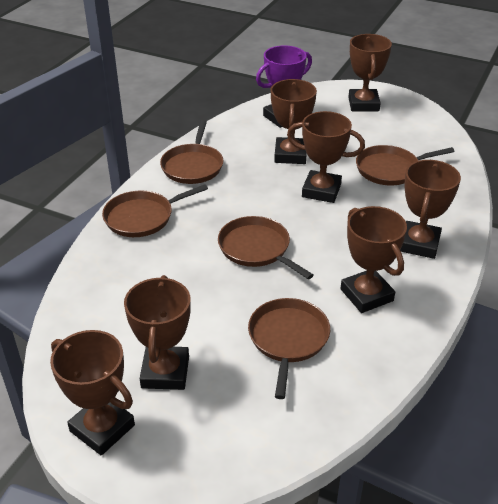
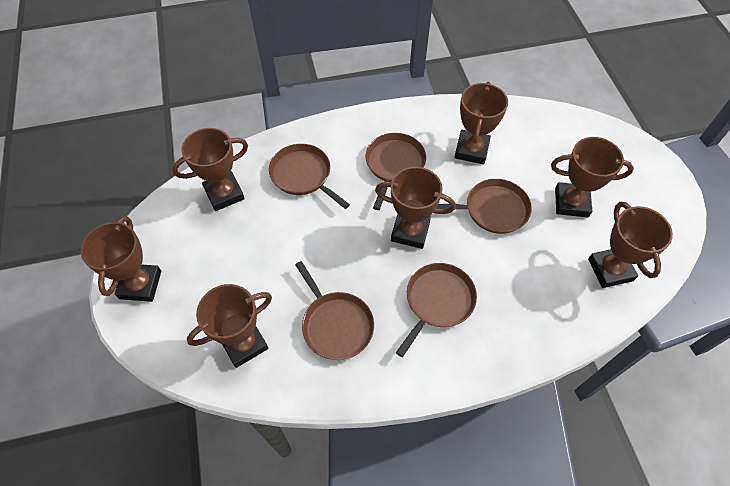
purple trophy: [256,45,312,128] = 1 -> none = 0

